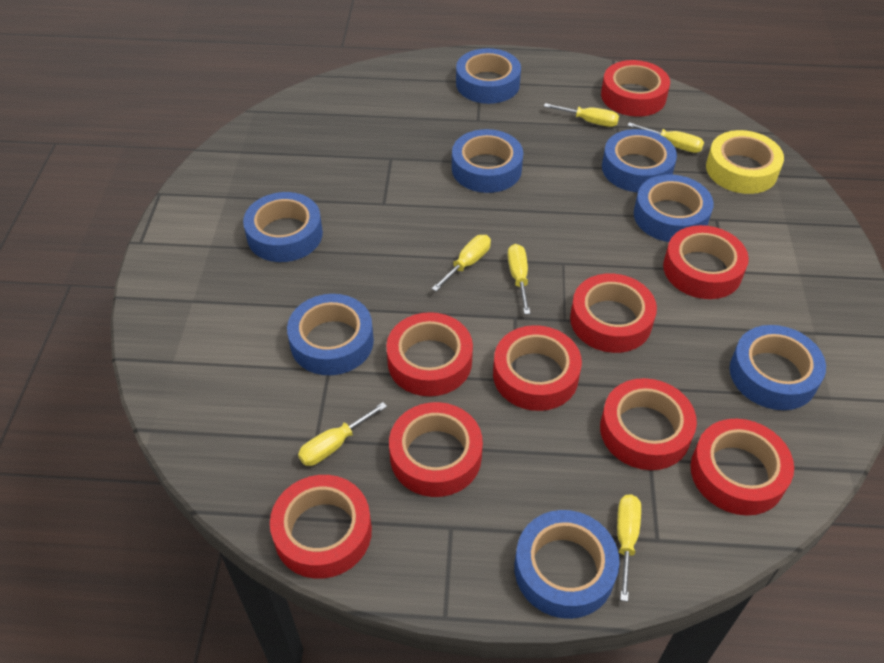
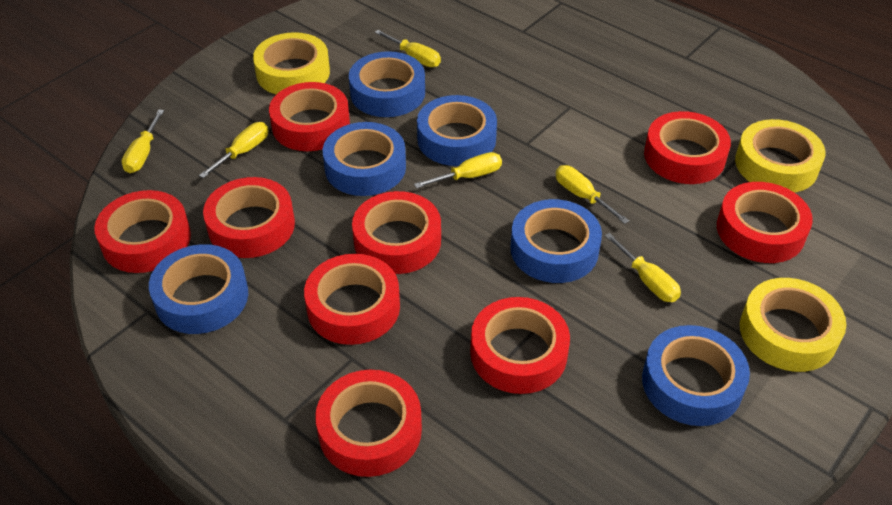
blue tape: [243,192,323,262] [287,294,374,375] [452,129,523,193] [456,48,521,104] [515,510,620,619] [602,129,677,193] [634,175,714,242] [730,325,826,410] = 8 -> [149,244,248,334] [323,122,406,196] [349,51,425,117] [417,95,497,166] [511,199,602,283] [642,325,750,426] = 6
yellow tape: [706,130,784,194] = 1 -> [253,32,330,94] [735,119,825,193] [740,278,846,372] = 3

